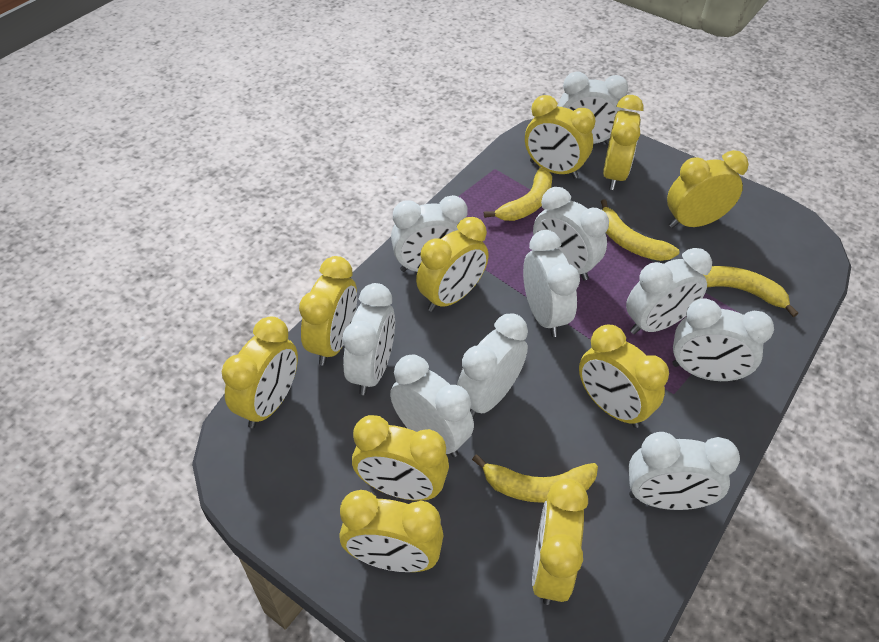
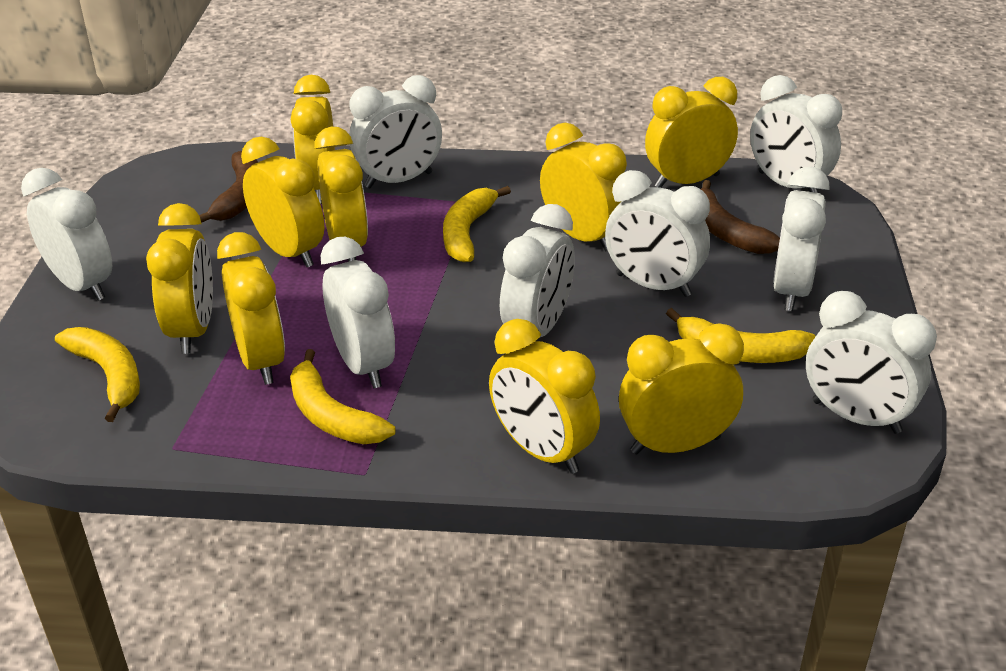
brown banana: none = 0 -> [199,151,258,223] [701,180,780,254] = 2
white clock: [342,283,395,395] [390,355,474,457] [391,195,468,272] [457,313,528,418] [523,230,580,337] [533,187,609,280] [558,72,628,144] [626,248,712,334] [629,432,740,510] [672,299,774,382] = 10 -> [21,168,112,301] [321,237,395,388] [349,75,442,189] [500,204,575,337] [605,170,710,297] [750,75,842,193] [773,167,830,311] [806,291,937,434] = 8
yellow clock: [222,316,298,428] [299,256,357,366] [340,490,444,572] [352,415,449,501] [416,217,488,312] [525,95,595,179] [532,479,588,605] [579,325,669,428] [603,95,644,190] [667,150,749,228] = 10 -> [146,203,213,354] [217,232,285,385] [241,137,324,267] [291,75,335,204] [314,127,368,262] [489,319,600,474] [540,123,627,252] [619,323,744,454] [645,77,738,188] = 9

